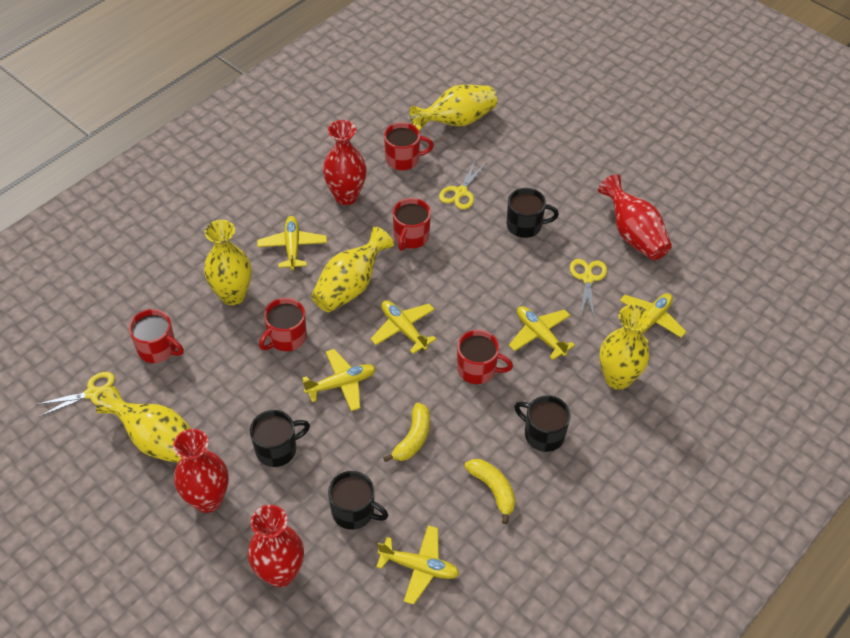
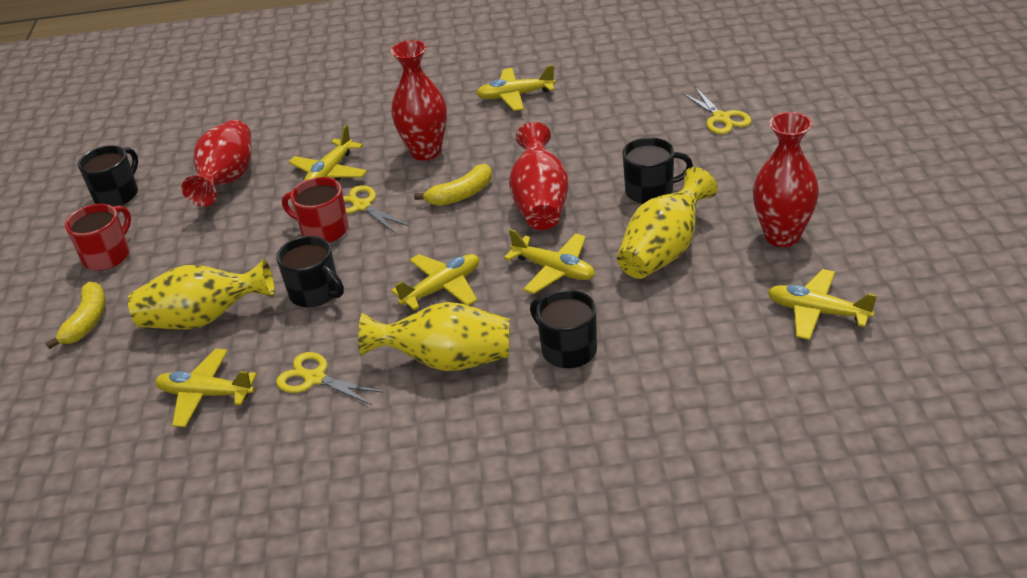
red mug: [129,309,184,363] [259,298,307,351] [384,122,434,170] [393,198,431,251] [457,330,513,384] = 5 -> [65,204,131,271] [282,177,349,243] = 2
yellow vase: [96,386,191,463] [204,220,251,305] [311,227,394,312] [410,85,497,131] [599,305,651,390] = 5 -> [128,259,275,330] [358,302,510,371] [617,167,718,279] = 3

